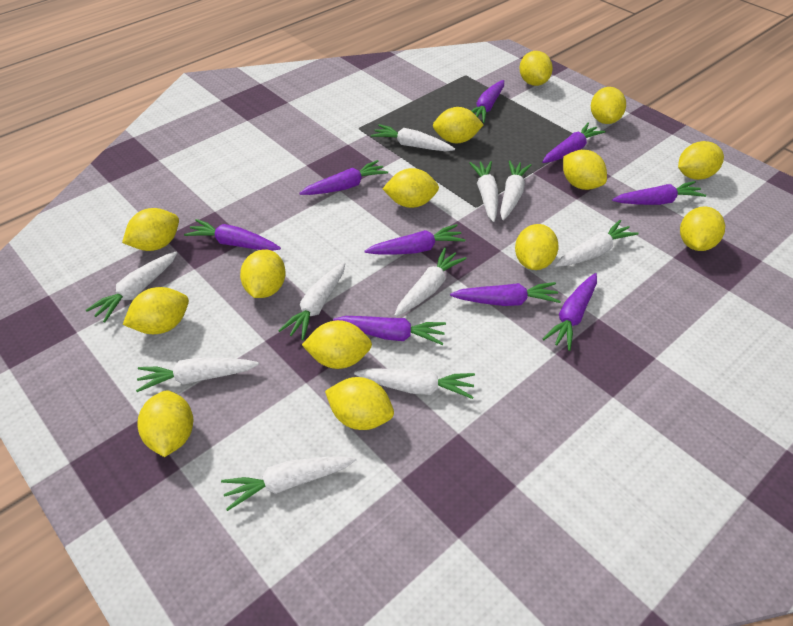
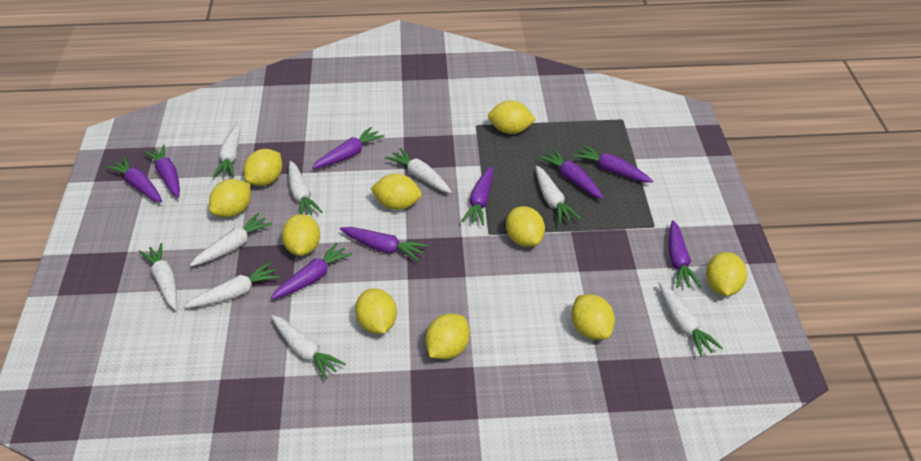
white carrot: [86,252,177,322] [136,357,259,392] [221,456,356,511] [278,262,345,340] [354,368,475,399] [371,124,455,152] [394,248,466,317] [469,161,498,222] [500,161,531,220] [555,220,639,267] = 10 -> [138,243,177,310] [184,262,280,308] [190,213,273,266] [212,124,241,178] [271,315,346,380] [289,161,322,215] [385,148,452,193] [536,166,581,224] [659,282,723,357] = 9
yellow lemon: [122,208,179,251] [123,287,189,334] [138,391,193,457] [240,250,286,298] [302,320,372,369] [325,377,394,430] [383,168,439,208] [433,107,484,143] [515,224,559,270] [520,51,553,86] [563,150,607,190] [591,87,626,124] [678,141,724,180] [680,206,725,251] = 14 -> [209,179,251,217] [243,149,282,186] [282,214,320,256] [355,288,397,334] [370,174,422,210] [425,313,470,359] [488,101,536,134] [506,206,545,247] [571,294,615,340] [706,252,747,296] = 10

